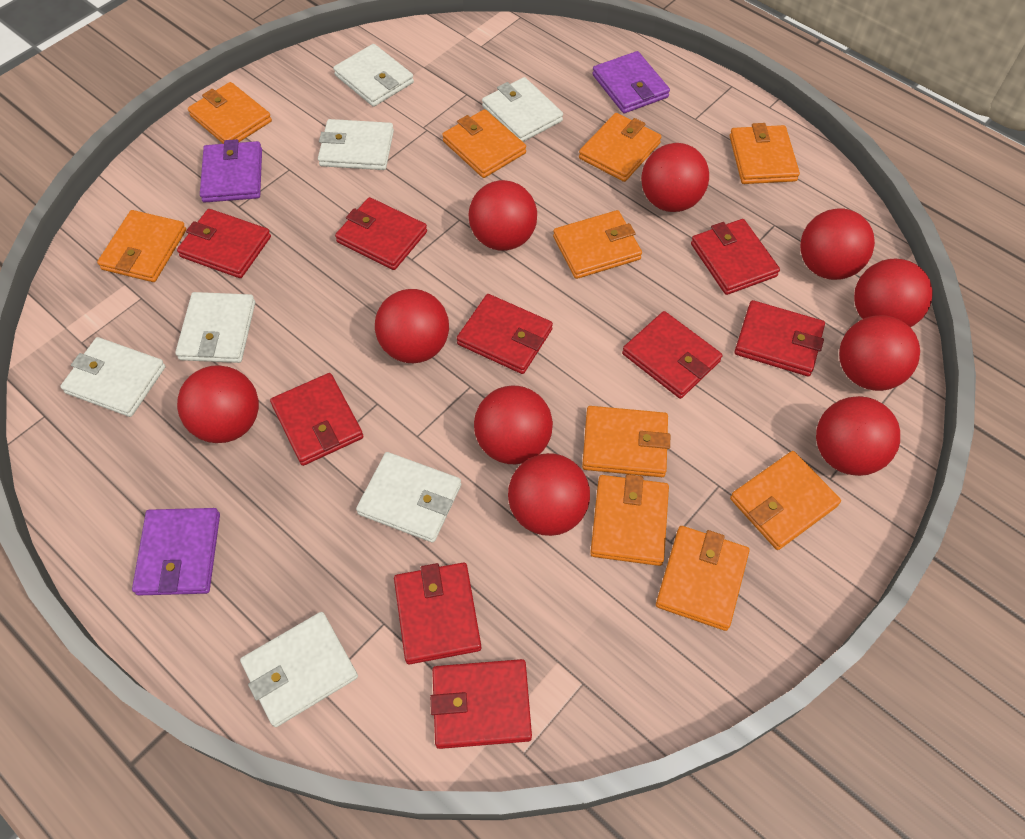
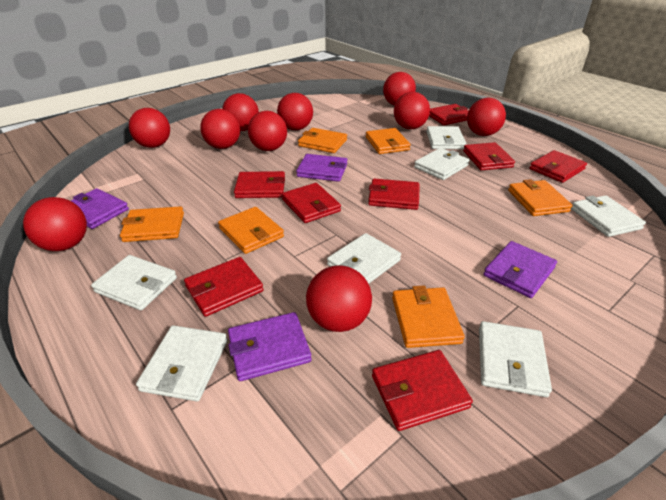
orange wallet: [97,210,186,282] [188,82,272,144] [442,109,526,178] [553,210,642,279] [579,113,661,182] [582,406,670,477] [590,474,669,566] [656,526,749,631] [730,123,800,184] [730,451,841,550] = 10 -> [120,206,184,242] [218,207,284,254] [298,128,347,153] [366,128,411,154] [392,285,465,348] [508,179,573,216] = 6
purple wallet: [132,508,220,595] [200,139,262,202] [592,51,670,113] = 3 -> [71,188,129,229] [228,312,312,381] [296,154,347,182] [484,241,557,298] = 4
red wallet: [177,209,271,278] [270,373,364,466] [335,197,427,270] [394,562,481,664] [430,659,532,749] [457,294,553,374] [622,311,722,399] [691,219,780,295] [735,300,825,376] = 9 -> [184,257,264,317] [234,171,285,198] [282,183,341,223] [368,179,420,210] [372,350,473,431] [429,104,468,125] [463,142,515,170] [529,150,587,183] = 8

